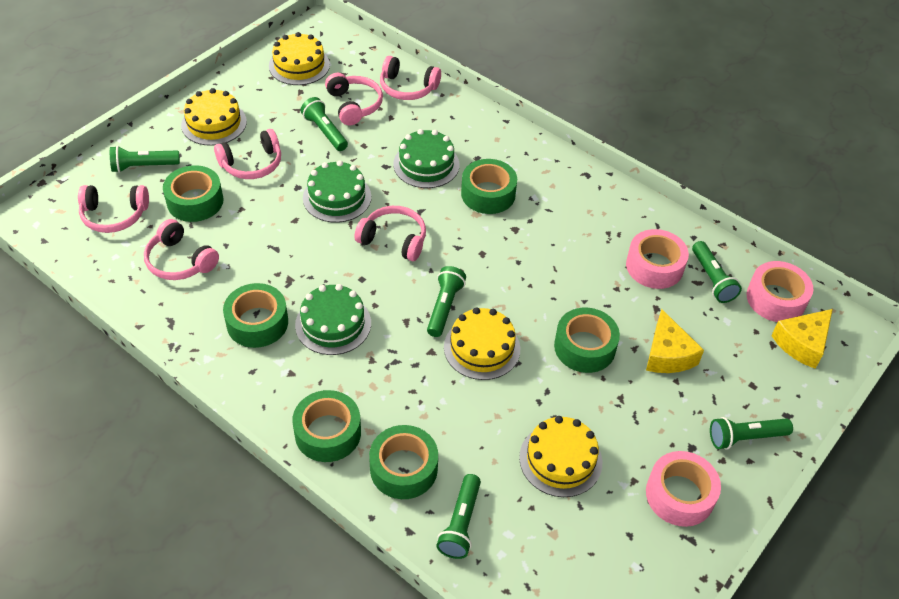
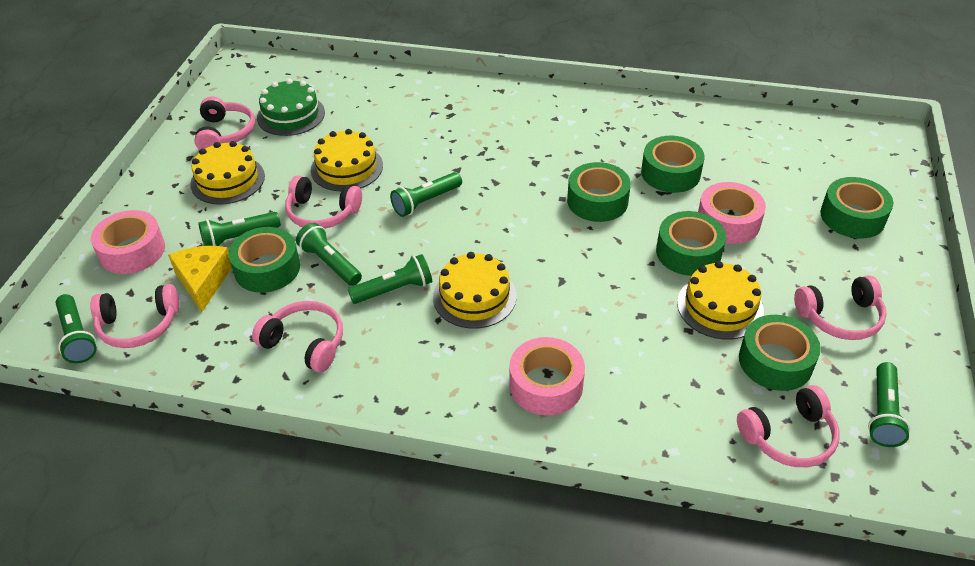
green cake: [295,284,371,355] [303,160,371,223] [393,129,459,188] = 3 -> [257,79,325,136] = 1
yellow cheese: [646,309,704,373] [771,309,833,369] = 2 -> [168,246,232,312] = 1

